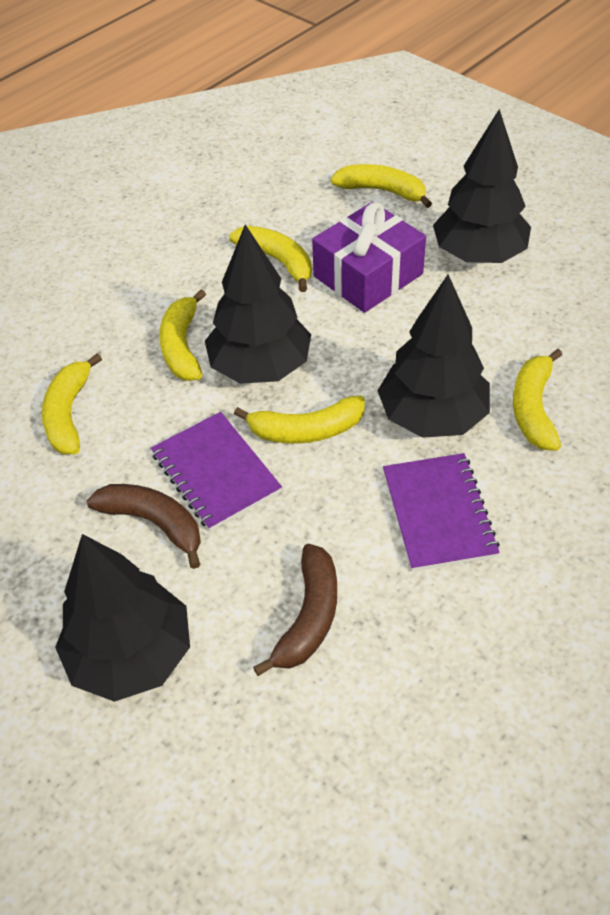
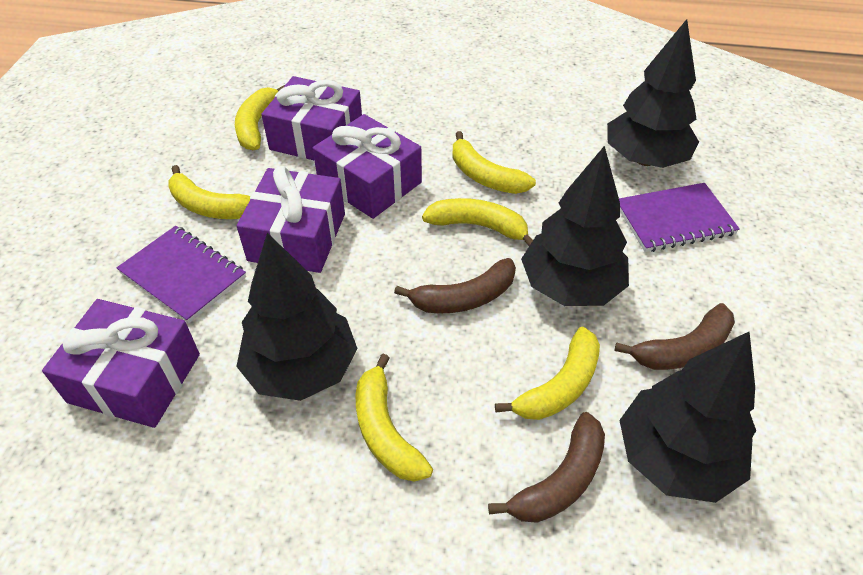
brown banana: [87,484,201,569] [253,544,337,676] = 2 -> [394,258,516,314] [488,412,605,523] [614,303,735,370] = 3
purple gift: [312,202,426,313] = 1 -> [42,299,200,428] [237,166,345,273] [261,76,362,160] [312,114,422,219] = 4

